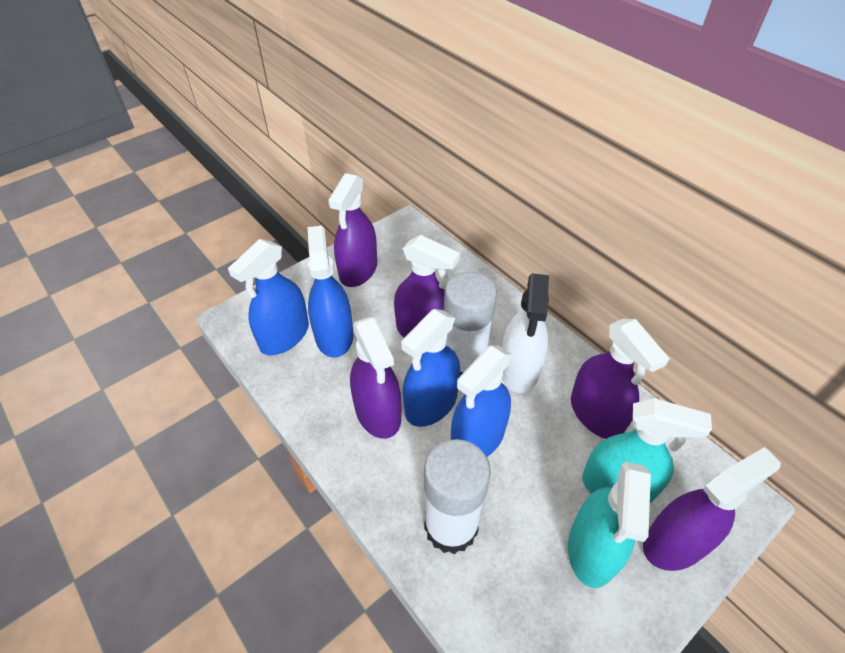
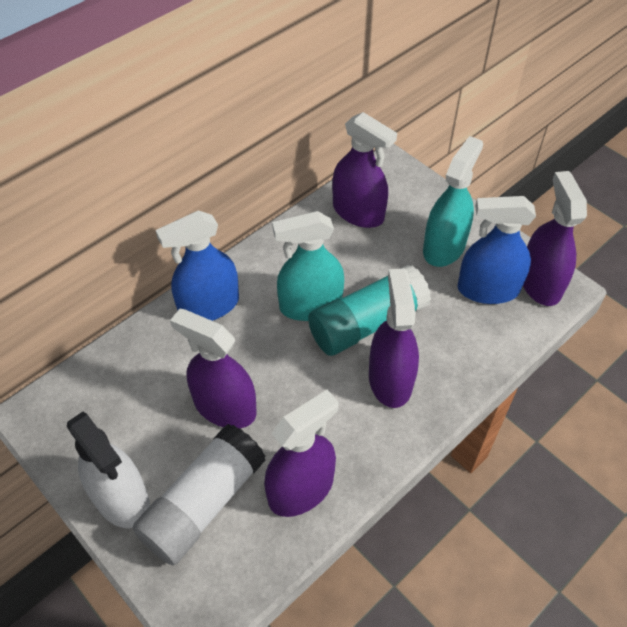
blue spray bottle: [228,239,309,355] [308,226,353,357] [401,309,460,427] [451,345,512,457] = 4 -> [156,210,239,321] [457,196,536,304] = 2
turquoise glue stick: none = 0 -> [308,265,431,356] = 1
white glue stick: [424,439,491,554] [444,272,497,376] = 2 -> [133,424,265,565] = 1

